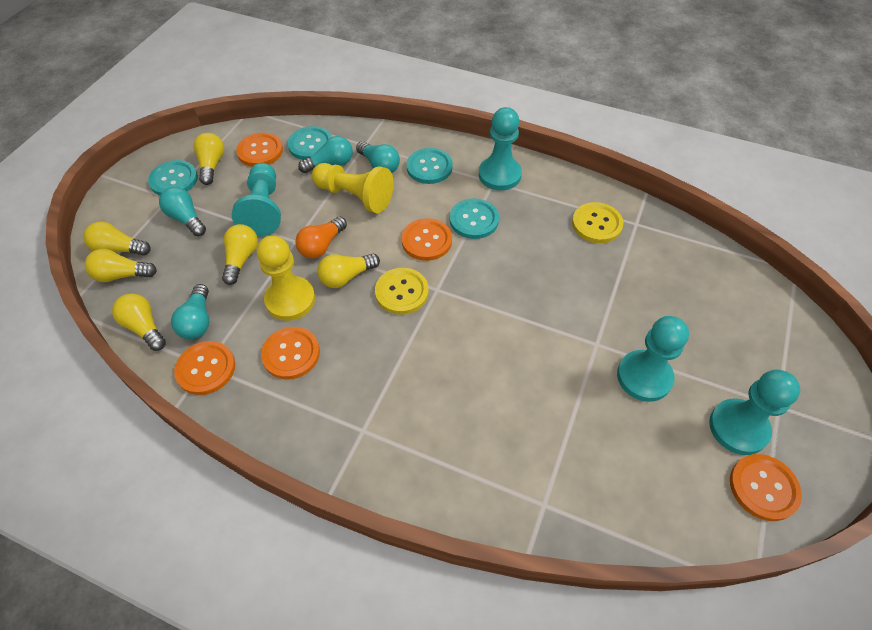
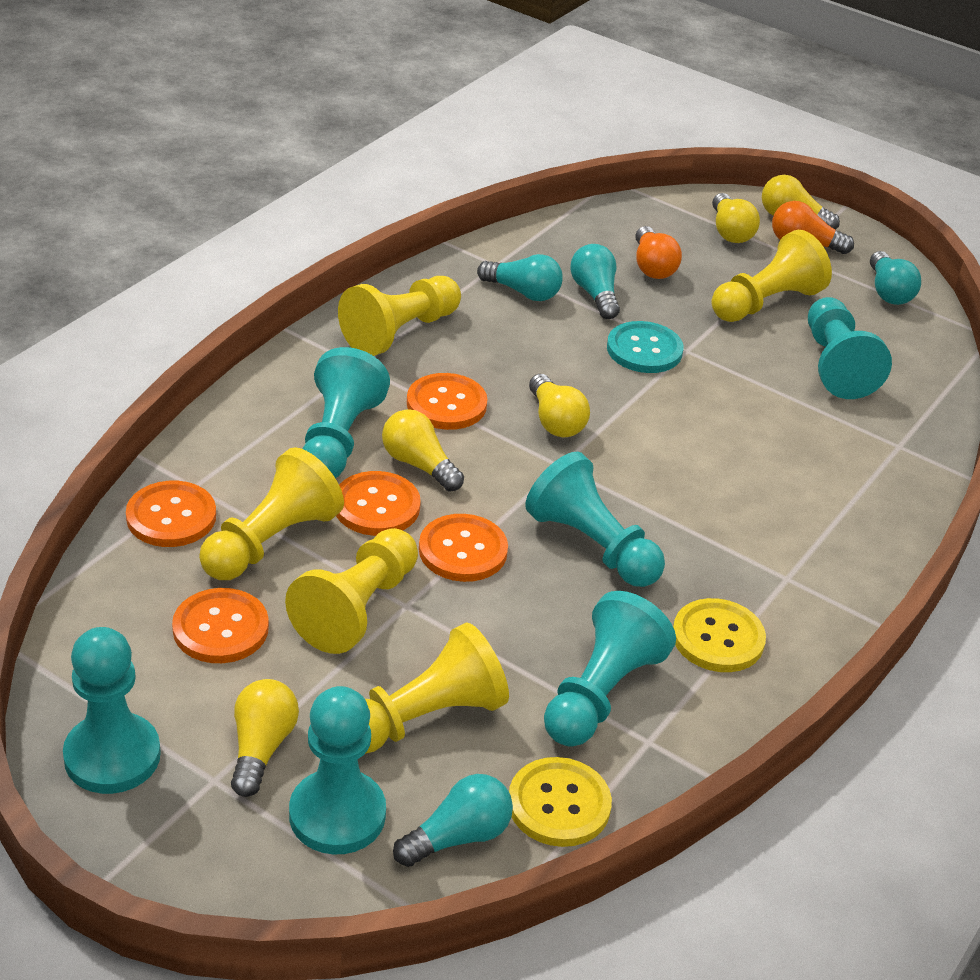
orange light bulb: [295,216,347,259] = 1 -> [635,226,682,279] [772,201,854,254] = 2
turquoise button: [148,160,198,196] [287,126,332,160] [406,148,453,184] [450,198,499,239] = 4 -> [607,321,683,373] = 1
turquoise pawn: [232,163,281,237] [479,107,522,191] [617,316,689,402] [709,369,800,455] = 4 -> [63,627,161,794] [289,686,386,855] [303,347,390,478] [525,452,665,587] [544,591,676,747] [808,297,892,399] = 6
yellow light bulb: [83,222,151,256] [85,249,157,282] [112,293,166,351] [193,133,224,185] [222,224,258,285] [317,253,380,288] = 6 -> [231,679,299,797] [382,409,464,491] [529,374,590,437] [712,193,760,243] [762,175,840,229] = 5
yellow pawn: [257,235,315,321] [312,163,394,213] = 2 -> [199,447,344,580] [285,528,418,654] [338,276,461,356] [365,622,509,754] [711,230,832,322] = 5

